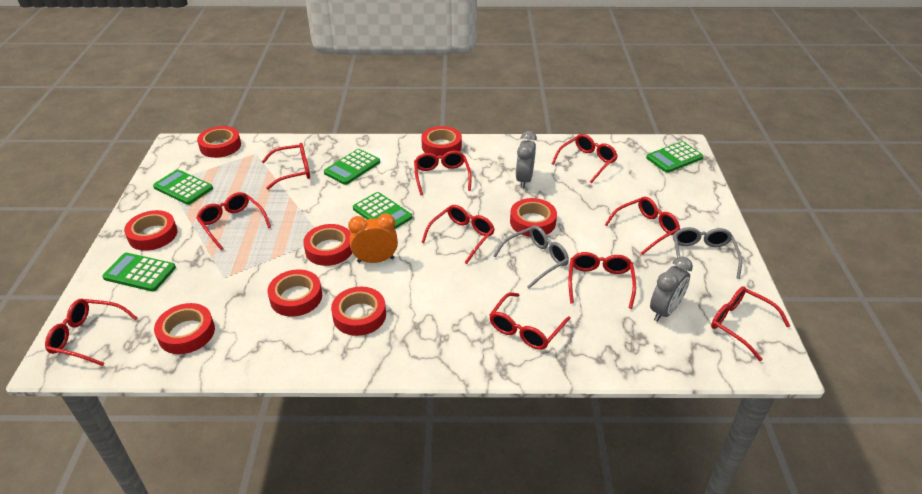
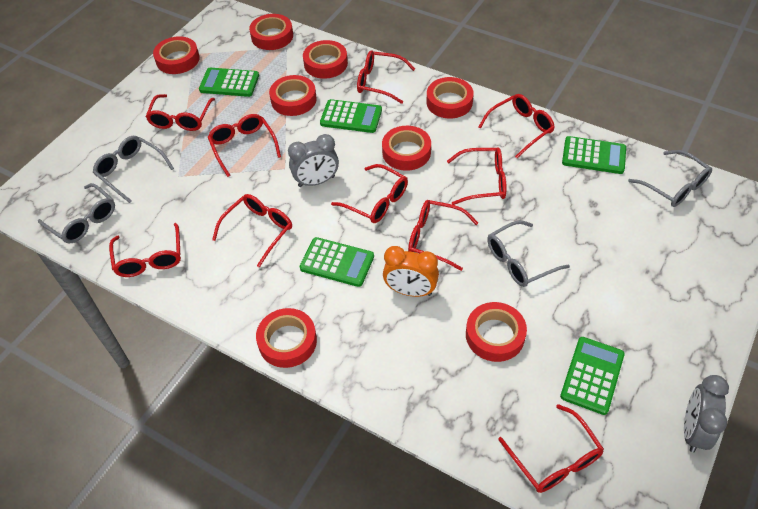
grey glasses: [493,225,569,289] [673,227,742,279] = 2 -> [38,183,115,243] [93,136,174,203] [487,220,570,287] [628,150,712,207] = 4

